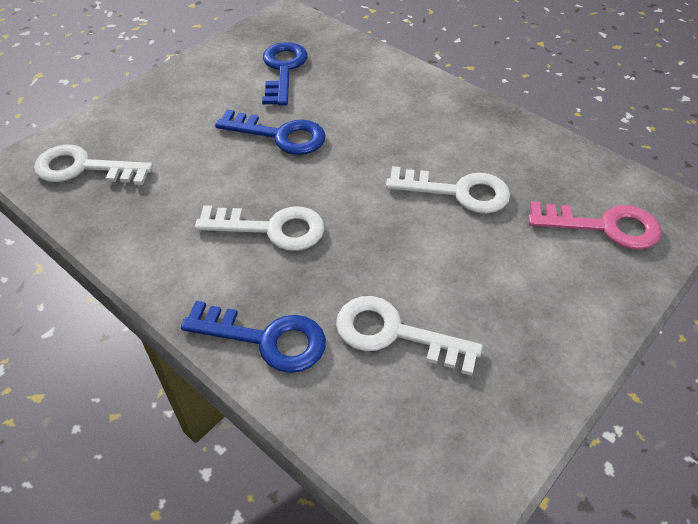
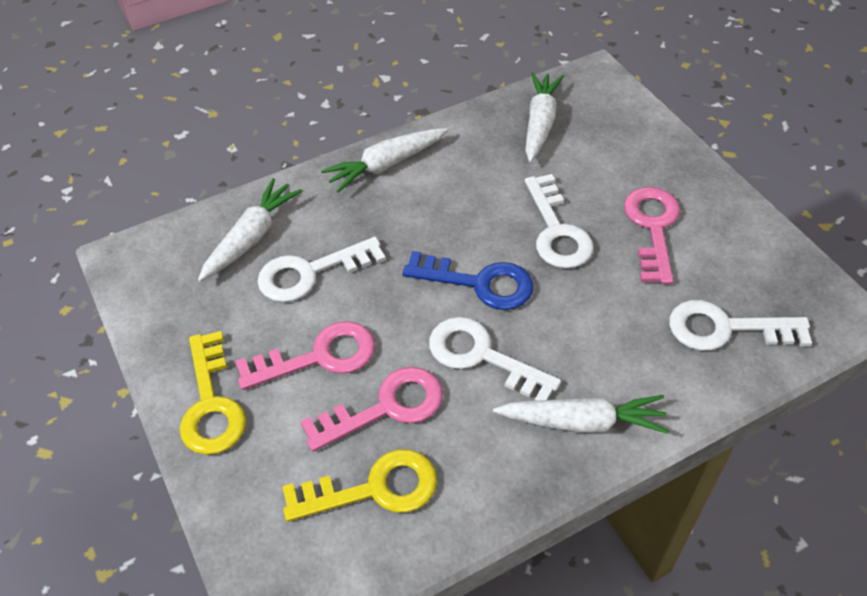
blue key: [181,301,326,373] [215,109,326,155] [262,42,307,106] = 3 -> [402,251,533,310] = 1
pink key: [528,201,661,250] = 1 -> [236,321,375,390] [300,367,443,452] [624,187,680,284] = 3
white carrot: none = 0 -> [198,178,302,282] [321,128,448,193] [493,395,669,434] [525,72,564,162] = 4
yellow key: none = 0 -> [180,331,246,455] [282,449,437,522] = 2

